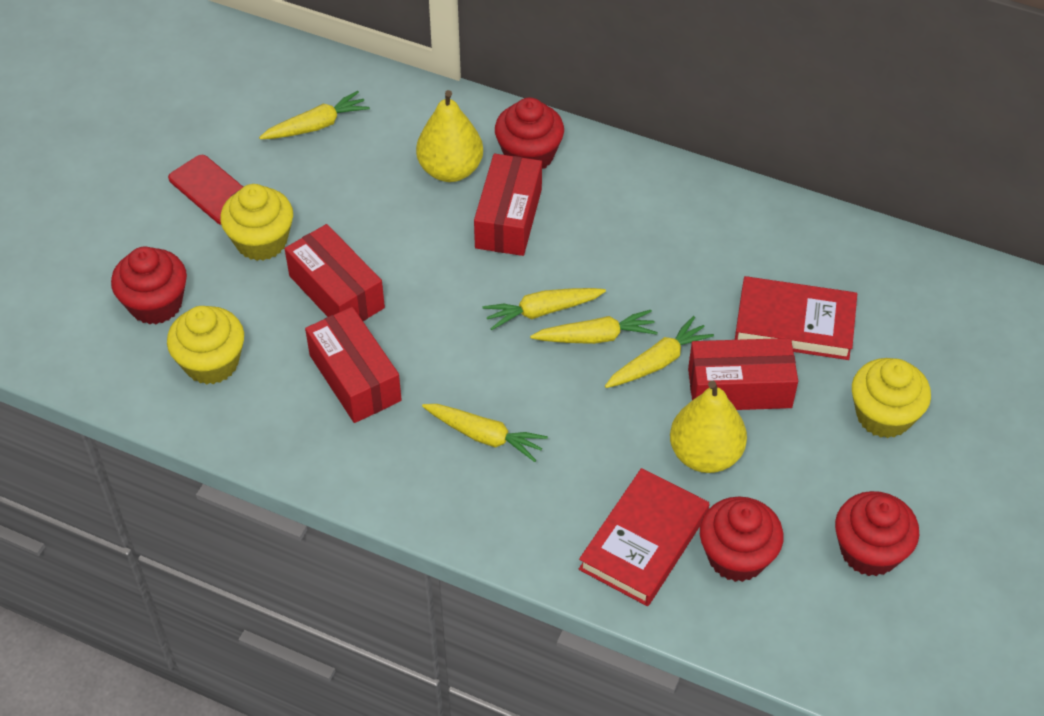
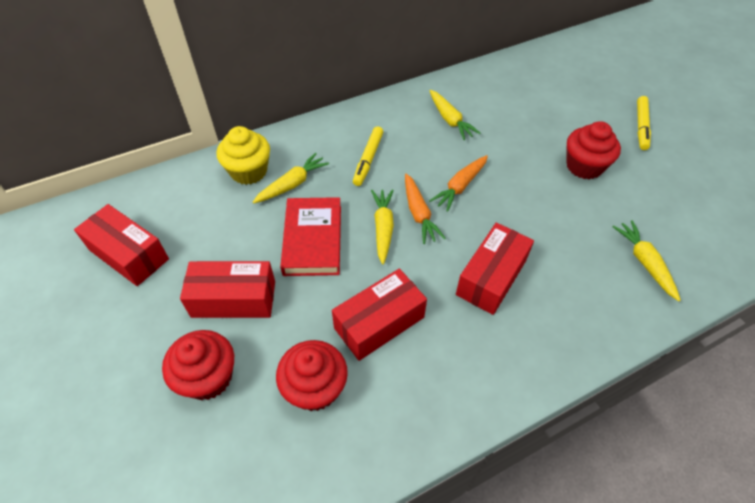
orange carrot: none = 0 -> [405,174,446,244] [429,155,488,212] = 2
red book: [579,468,709,606] [735,276,857,360] = 2 -> [280,197,341,276] = 1
red cupcake: [111,247,187,324] [495,98,564,169] [700,496,784,582] [835,491,919,576] = 4 -> [162,330,234,400] [276,340,348,411] [566,121,621,179] = 3
red phone: [168,155,243,225] = 1 -> none = 0
yellow carrot: [259,91,370,139] [422,404,548,462] [483,288,606,330] [530,310,658,344] [605,316,714,388] = 5 -> [253,153,329,204] [371,189,394,264] [429,90,480,140] [612,220,681,301] = 4
yellow cupcake: [167,306,244,385] [220,184,293,261] [852,358,931,438] = 3 -> [217,126,270,185] = 1
yellow marker: none = 0 -> [353,126,383,186] [637,96,651,150] = 2
yellow pear: [416,90,483,182] [670,380,747,473] = 2 -> none = 0

